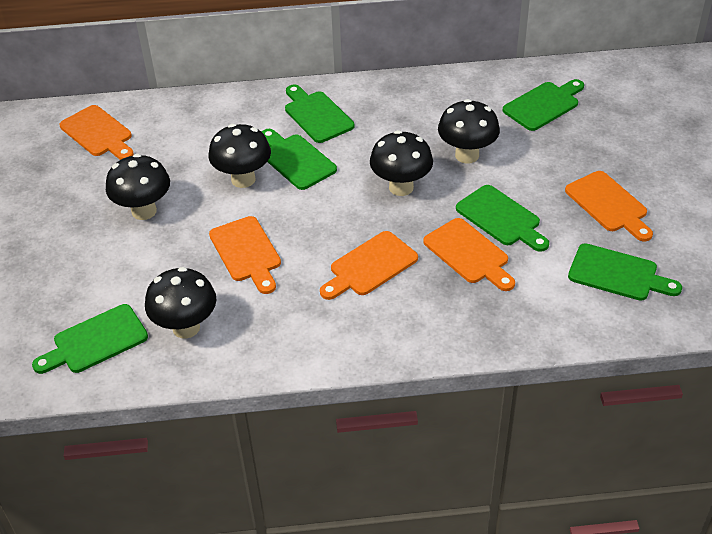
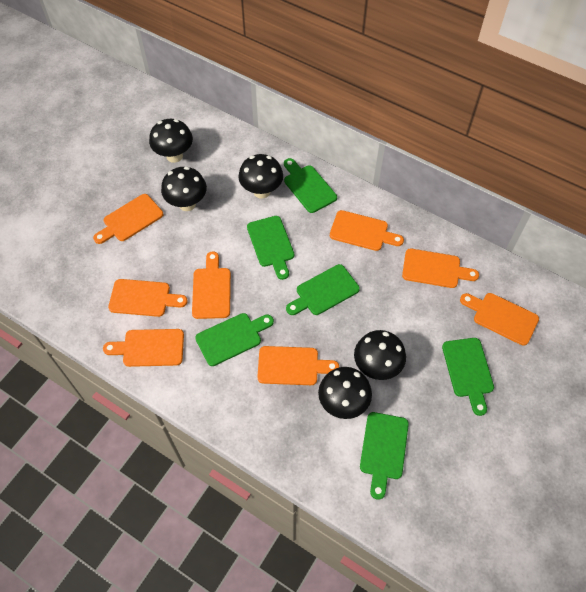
orange cutting board: [60,105,134,160] [209,216,281,294] [320,231,418,300] [423,218,515,291] [565,171,653,241] = 5 -> [93,194,163,244] [103,329,184,367] [108,279,188,317] [192,251,231,319] [257,346,339,385] [330,210,404,251] [402,249,479,288] [460,293,539,346] = 8

